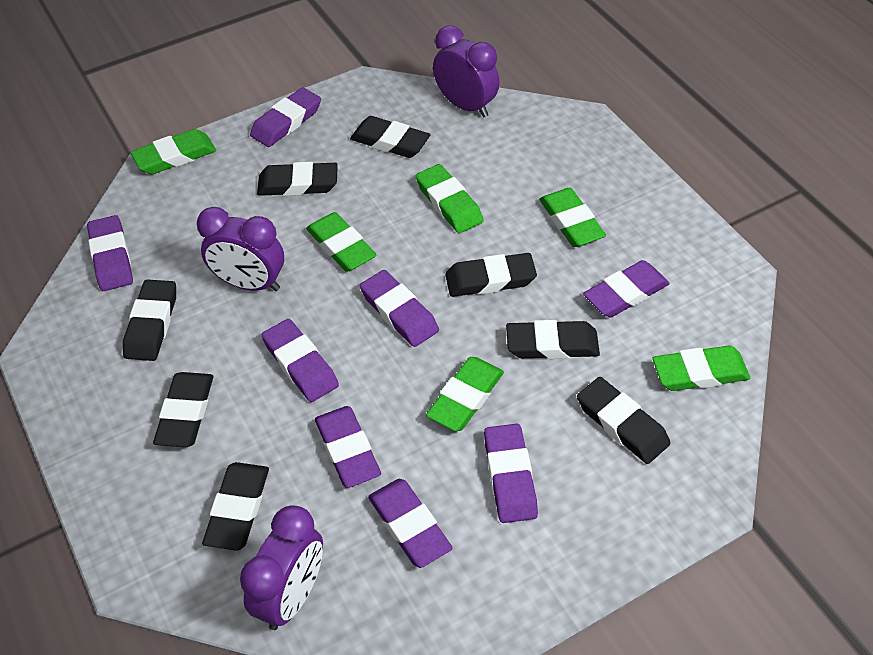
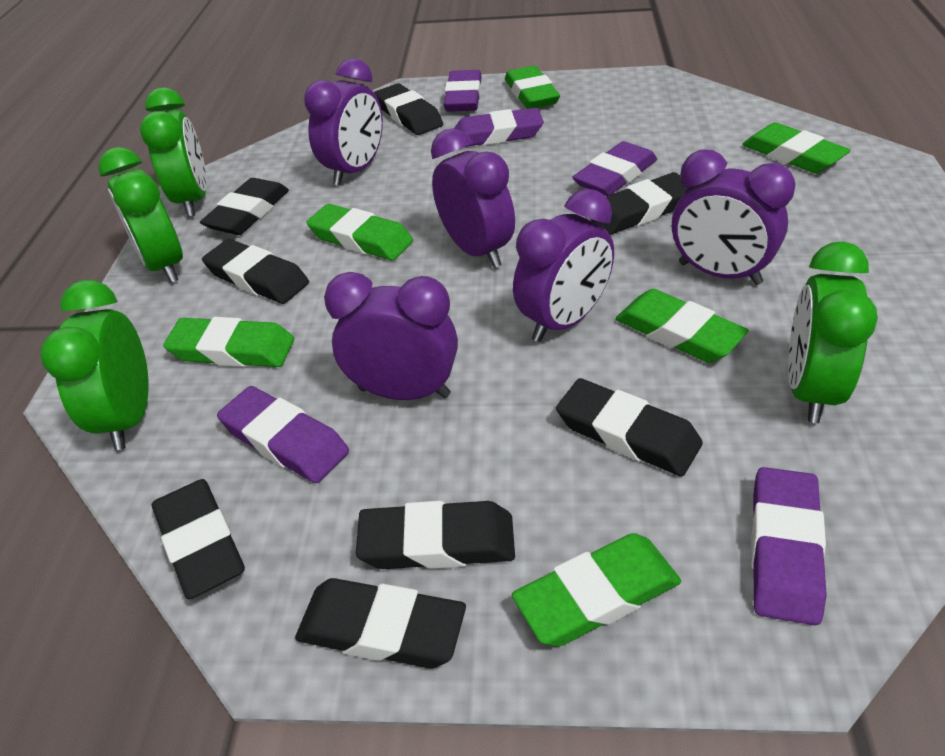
green clock: none = 0 -> [40,280,149,450] [98,147,183,283] [140,88,207,217] [788,241,878,423] = 4
purple clock: [197,207,284,291] [240,506,323,630] [433,25,500,118] = 3 -> [304,59,383,186] [324,272,458,400] [431,128,515,268] [513,189,614,342] [672,150,796,285] = 5
purple eraser: [87,215,133,291] [250,87,321,147] [262,319,339,402] [315,406,381,488] [360,270,439,347] [368,479,453,568] [484,424,538,523] [583,260,670,318] = 8 -> [217,386,349,483] [444,70,482,112] [454,108,544,147] [572,141,657,196] [751,467,827,625] = 5

